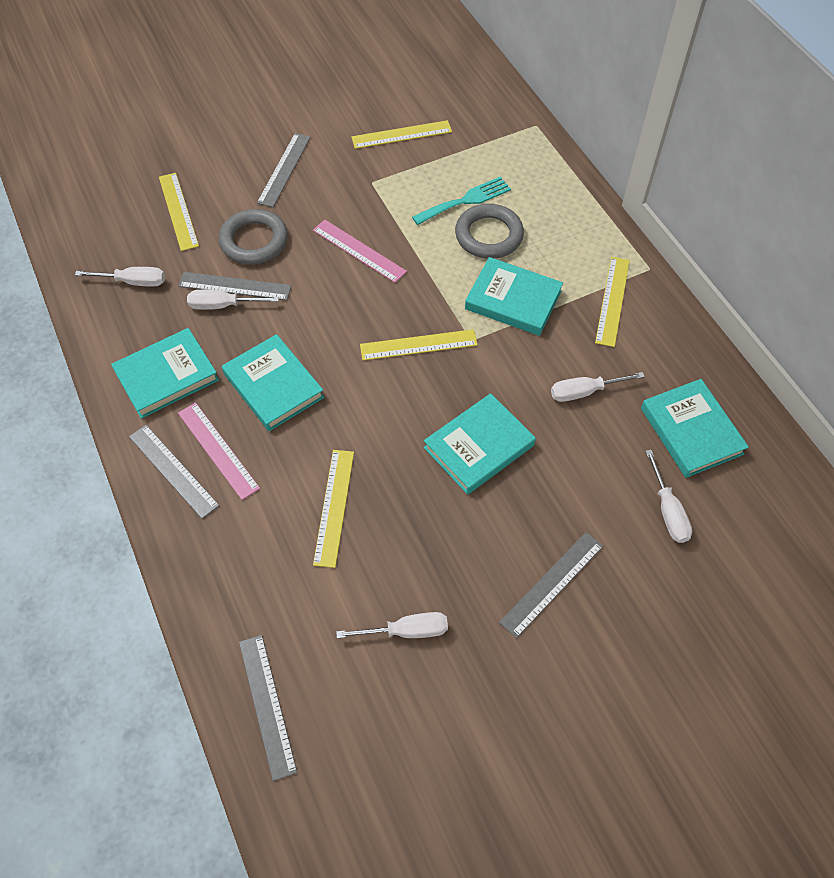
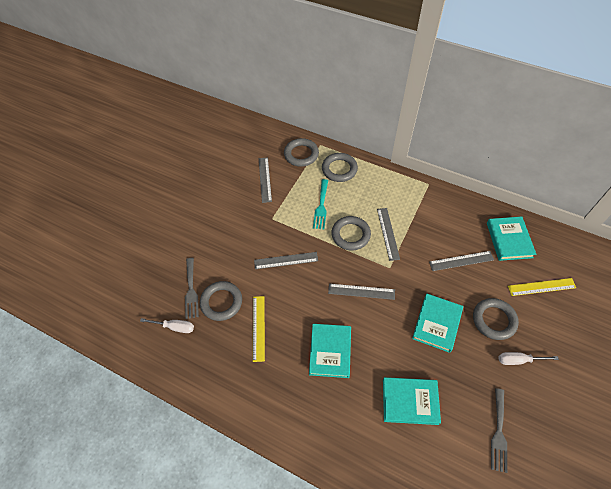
grey fork: none = 0 -> [185,258,199,319] [491,388,507,473] = 2
grey ring: [219,209,288,264] [455,204,524,259] = 2 -> [200,281,242,321] [284,138,319,167] [322,153,358,182] [331,216,371,250] [473,298,519,340] = 5
pink ruler: [178,402,260,500] [313,220,407,283] = 2 -> none = 0
turquoise book: [111,328,219,419] [222,334,324,431] [424,393,536,495] [465,257,563,336] [641,379,749,478] = 5 -> [309,324,351,378] [383,377,441,425] [412,294,463,353] [487,217,536,261] = 4
white screwdriver: [75,267,165,287] [187,290,279,310] [336,612,448,638] [551,372,645,402] [645,450,692,543] = 5 -> [140,318,194,333] [499,352,559,365] = 2
yellow ruler: [159,173,199,251] [313,450,354,568] [351,120,452,149] [360,329,478,360] [595,257,630,347] = 5 -> [253,296,265,362] [508,278,576,296] = 2

